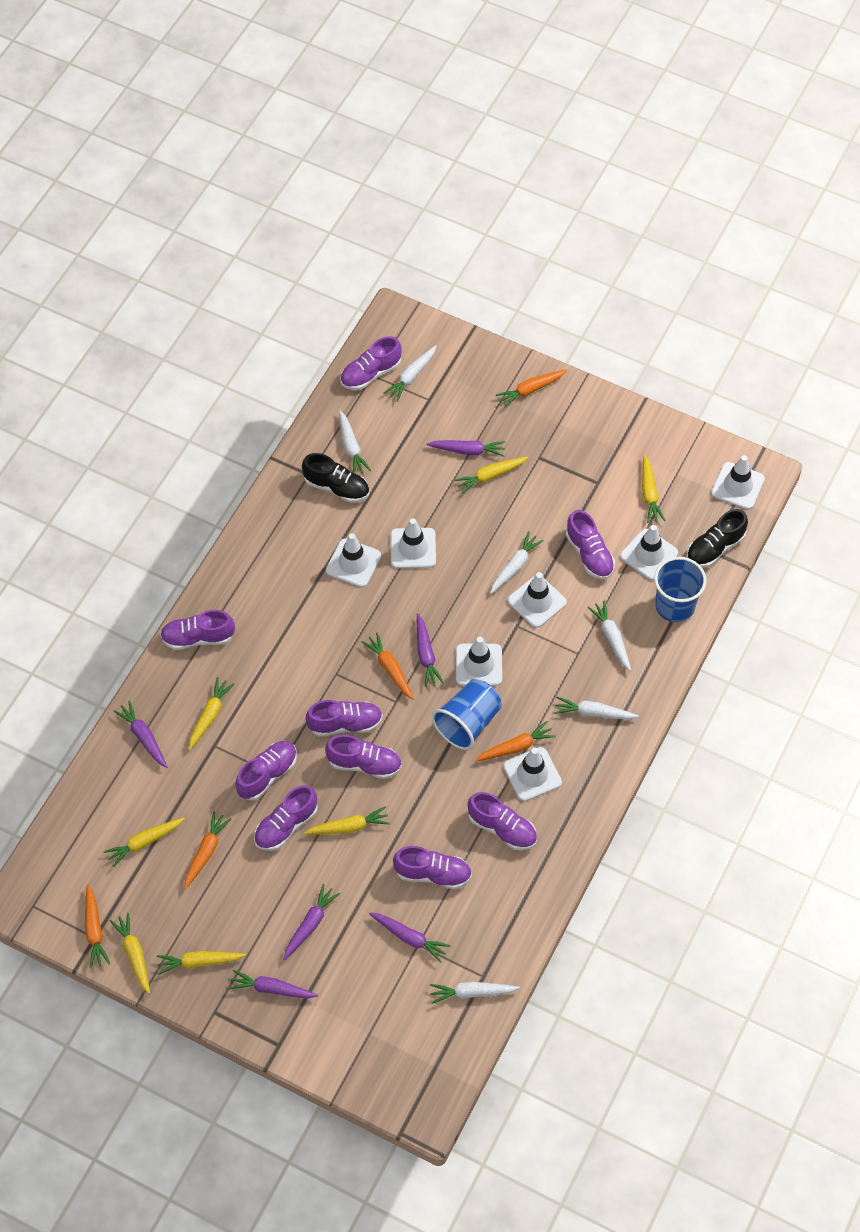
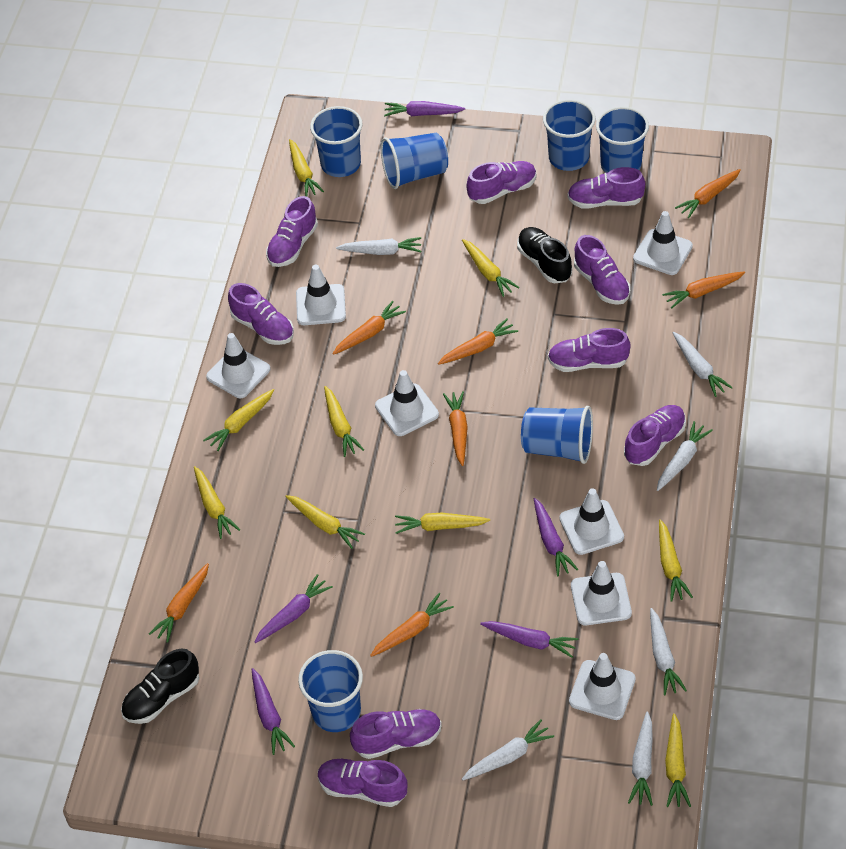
blue cup: [432,679,502,750] [654,557,707,622] = 2 -> [298,650,363,732] [310,106,362,177] [381,133,448,189] [521,406,593,464] [543,99,596,171] [596,107,649,173] = 6
orange carrot: [85,885,110,968] [184,812,231,890] [361,633,414,700] [475,721,556,761] [496,369,567,408] = 5 -> [149,563,209,643] [333,301,406,355] [370,593,454,657] [438,318,518,365] [443,391,468,466] [662,272,745,308] [675,169,741,218] = 7
purple carrot: [114,701,167,768] [229,970,318,998] [284,884,340,960] [369,913,451,963] [417,613,444,687] [427,440,505,457] = 6 -> [252,668,295,755] [255,574,333,643] [384,101,465,116] [480,621,578,658] [534,498,578,577] = 5
yellow carrot: [104,817,185,867] [110,913,150,994] [157,951,246,975] [189,677,234,750] [304,807,390,835] [454,456,529,494] [642,454,666,523] = 7 -> [194,466,240,539] [203,389,274,451] [285,495,365,549] [289,139,324,196] [324,386,364,457] [395,513,490,534] [462,239,519,297] [659,519,693,602] [665,713,691,807] = 9

